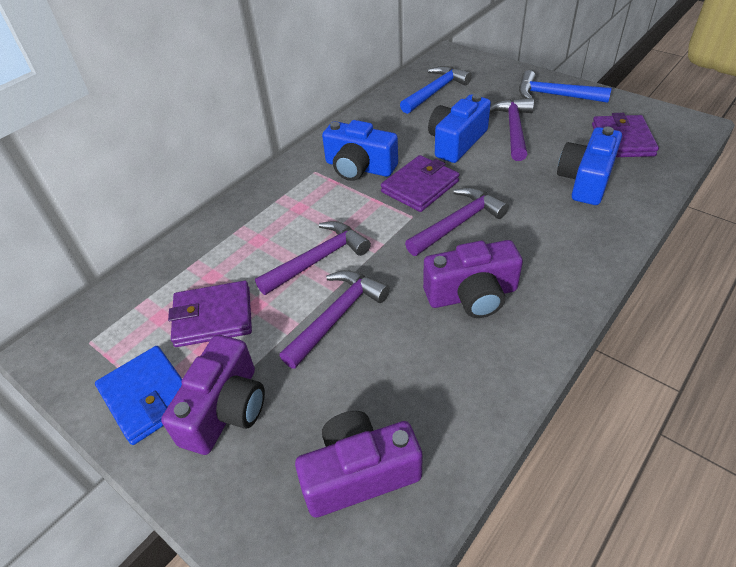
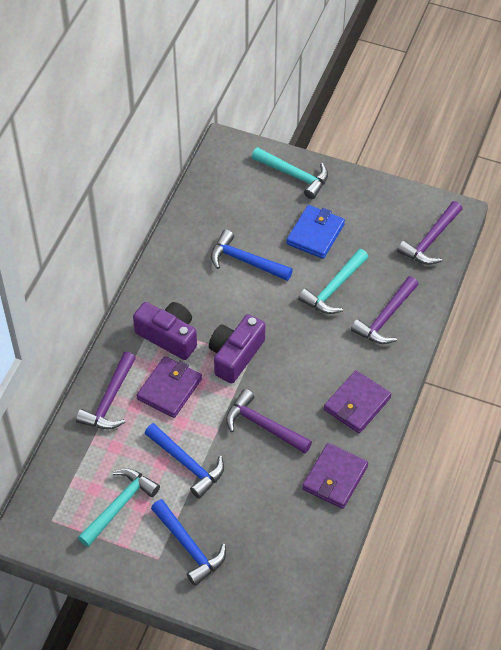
blue camera: [322,120,398,181] [428,94,491,163] [557,127,622,205] = 3 -> none = 0
blue hammer: [400,66,472,114] [519,70,612,103] = 2 -> [144,423,224,499] [151,499,226,586] [211,230,293,281] = 3
purple camera: [161,335,265,455] [295,411,423,518] [423,240,523,318] = 3 -> [133,302,197,360] [209,314,265,384] = 2
turquoise hammer: none = 0 -> [78,468,160,547] [252,147,328,199] [298,249,368,314] = 3

